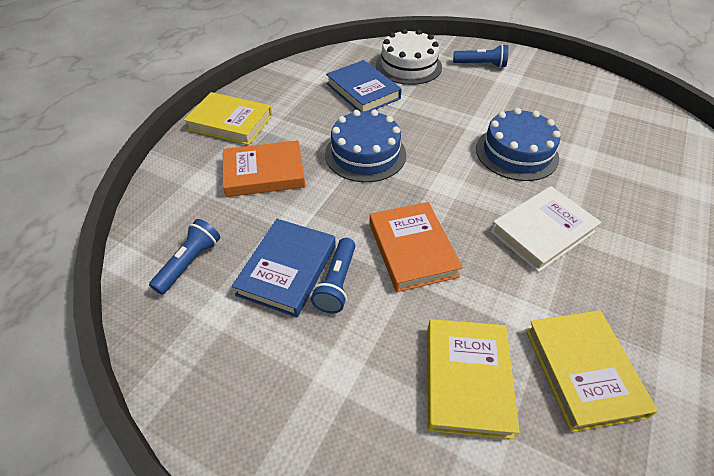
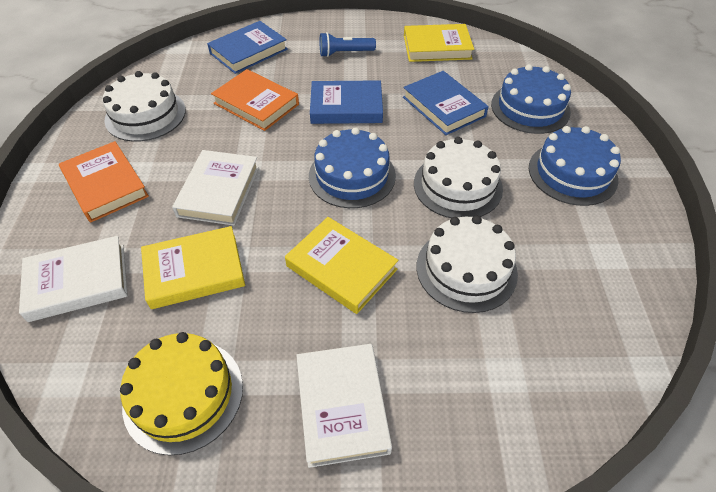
blue book: [232,219,336,317] [326,60,402,111] = 2 -> [207,21,288,74] [310,80,383,124] [403,71,489,135] = 3
blue cake: [325,110,406,182] [476,108,561,181] = 2 -> [309,127,396,208] [491,64,571,134] [529,126,621,206] = 3
blue flashlight: [149,219,220,294] [311,238,355,313] [453,44,509,68] = 3 -> [320,32,376,57] = 1
white book: [490,186,601,272] = 1 -> [19,236,128,322] [172,150,259,226] [296,344,392,468] = 3
white cake: [376,29,442,85] = 1 -> [103,71,186,142] [414,137,503,218] [417,216,518,313] = 3
yellow cake: none = 0 -> [120,332,243,455] = 1

